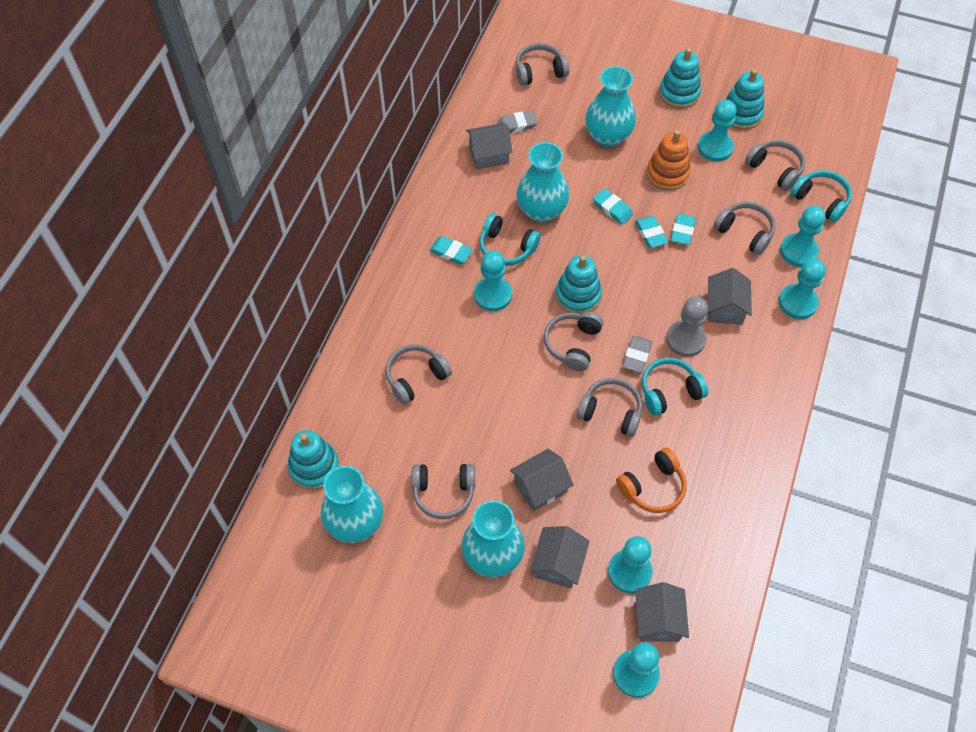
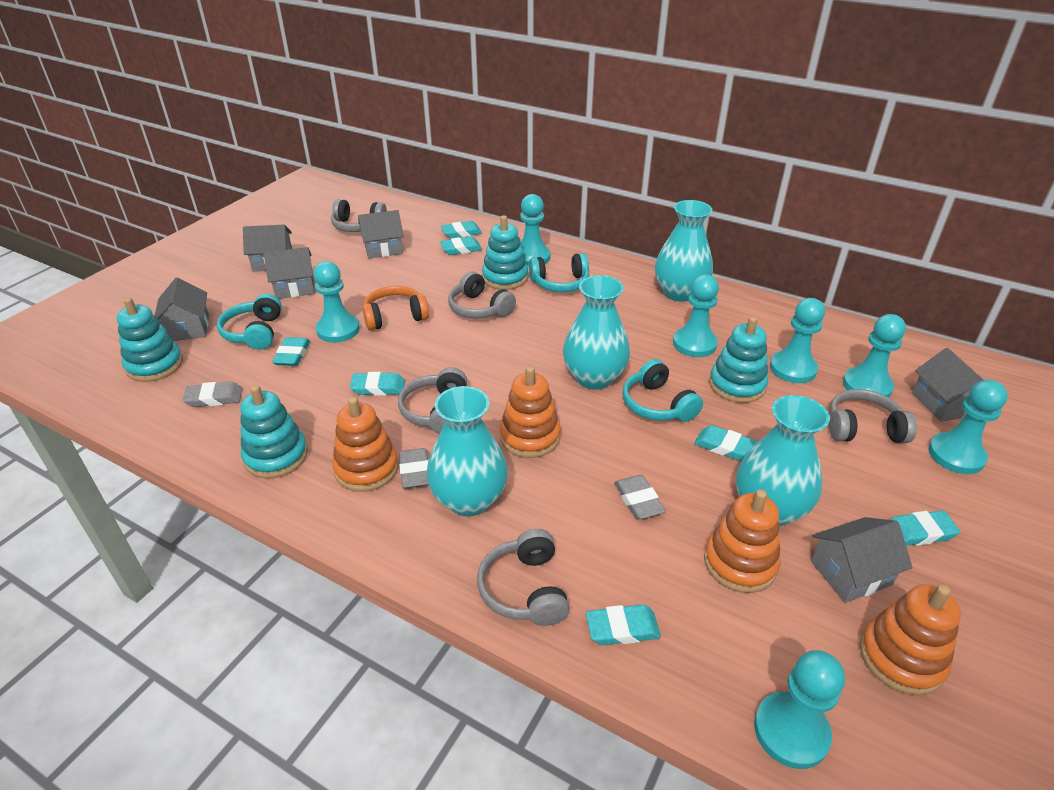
grey eraser: [497,110,538,133] [623,336,652,373] = 2 -> [183,381,243,407] [399,448,429,489] [614,475,666,520] = 3
grey headphones: [386,344,452,405] [412,464,475,519] [516,43,569,86] [544,311,603,371] [577,378,642,437] [713,202,776,255] [745,140,805,191] = 7 -> [331,199,387,232] [398,367,467,434] [448,272,516,319] [477,529,569,626] [829,389,917,443] = 5
grey house: [466,123,513,170] [510,449,574,511] [530,526,590,588] [635,582,689,642] [708,268,752,325] = 5 -> [154,278,209,341] [243,224,292,272] [264,247,315,299] [358,210,404,259] [811,517,913,603] [912,348,983,422] = 6
grey pawn: [666,296,708,357] = 1 -> none = 0
orange stacking toy: [647,130,691,190] = 1 -> [332,397,398,492] [500,366,561,458] [704,489,780,593] [860,584,961,695] = 4
turquoise eraser: [429,236,473,264] [593,188,633,225] [635,216,668,248] [671,213,696,245] = 4 -> [272,337,310,366] [350,372,405,396] [440,236,482,255] [441,221,482,239] [586,605,661,645] [694,425,757,461] [890,510,960,546] = 7
turquoise pawn: [474,251,512,311] [608,536,652,593] [613,642,660,698] [698,100,737,162] [779,259,826,319] [780,206,826,267] = 6 -> [313,261,360,343] [520,194,550,267] [673,275,719,357] [754,650,845,769] [770,298,825,383] [843,314,906,398] [928,380,1008,474] = 7

